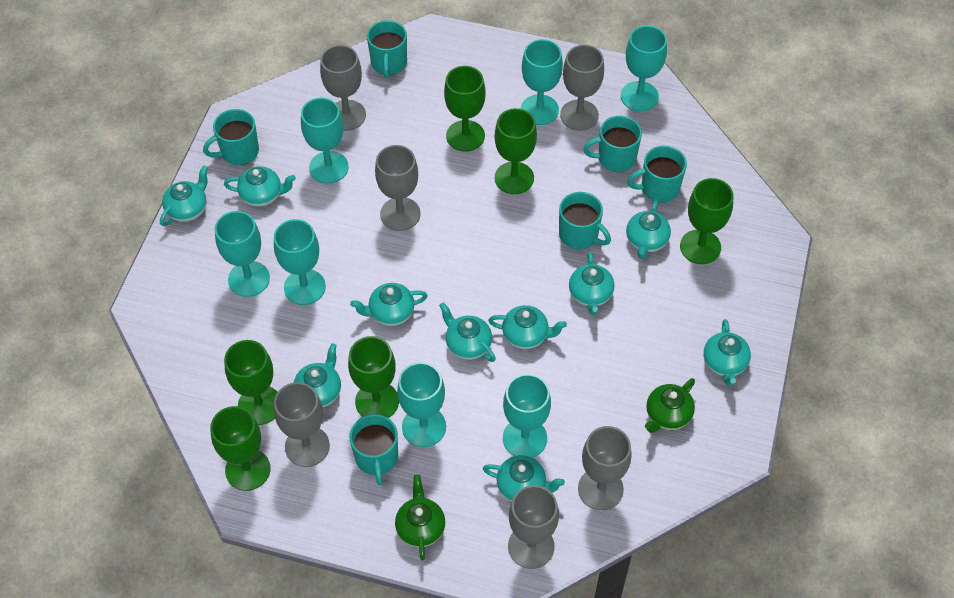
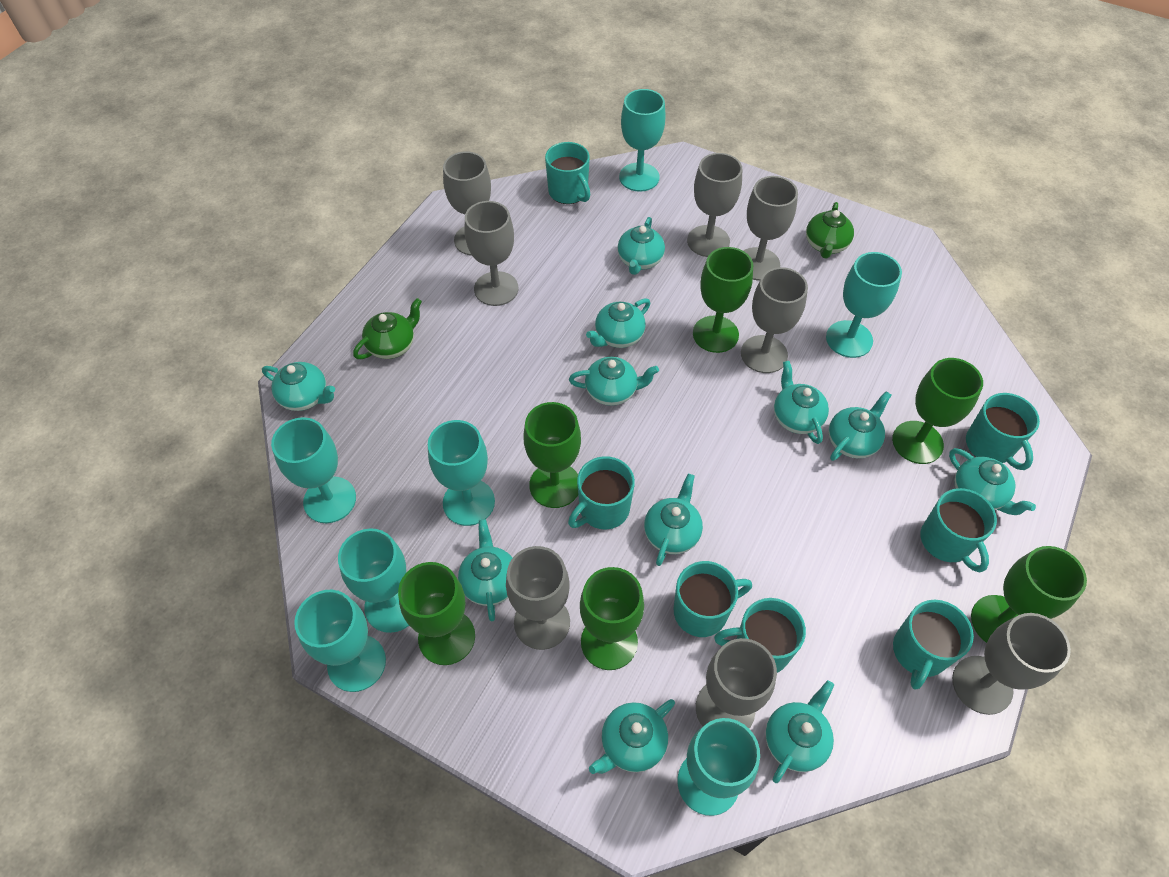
grey goblet: [274,382,330,467] [320,45,366,131] [375,145,421,231] [508,485,559,569] [560,45,604,131] [578,426,632,510] = 6 -> [443,152,491,256] [465,201,518,306] [506,546,570,650] [687,153,742,257] [696,638,777,728] [741,267,808,373] [744,176,798,281] [952,613,1071,715] = 8
turquoise mug: [203,109,259,165] [349,414,398,485] [367,20,407,78] [559,192,611,250] [583,116,642,172] [627,146,687,203] = 6 -> [545,142,590,204] [568,456,635,529] [674,561,752,637] [714,598,806,673] [893,600,974,690] [921,488,997,573] [966,393,1040,470] = 7
turquoise teapot: [160,166,208,226] [224,166,296,207] [294,343,341,408] [350,283,428,326] [439,302,496,362] [483,455,565,502] [488,305,567,349] [569,252,614,315] [626,200,671,259] [703,319,751,386] = 10 -> [262,362,335,411] [458,519,512,621] [569,357,659,406] [586,298,650,348] [589,699,675,774] [617,217,665,275] [644,474,703,566] [765,680,834,783] [774,361,829,444] [829,391,891,461] [949,448,1036,515] = 11

